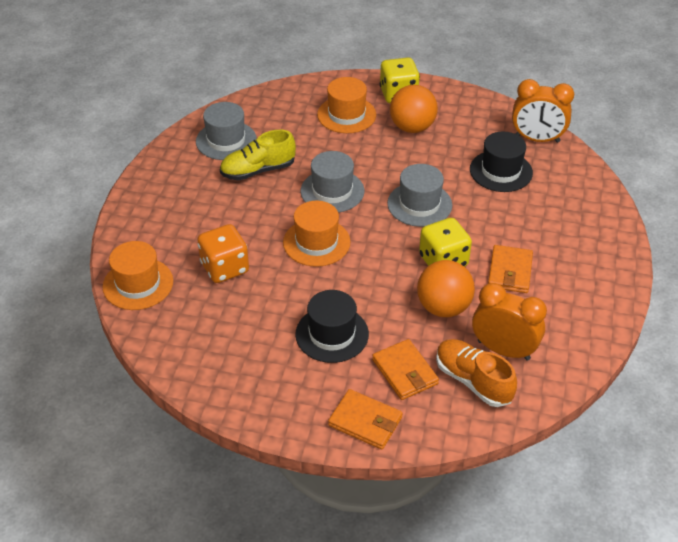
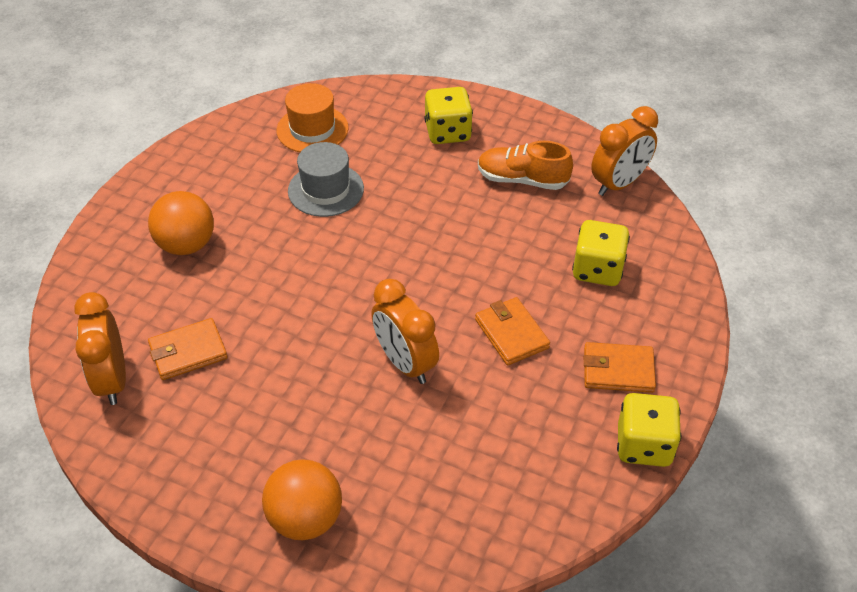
black hat: [295,290,369,363] [470,132,533,192] = 2 -> none = 0
grey hat: [196,102,257,160] [300,151,364,213] [387,164,452,227] = 3 -> [288,142,364,217] = 1
orange clock: [472,283,547,360] [512,79,574,143] = 2 -> [74,292,126,405] [372,279,439,384] [591,106,658,196] = 3
orange dice: [197,224,249,283] = 1 -> none = 0
orange hat: [103,241,173,310] [283,201,351,267] [317,77,376,133] = 3 -> [277,83,349,152] = 1
yellow dice: [380,57,420,103] [419,218,472,267] = 2 -> [424,87,473,144] [572,220,630,286] [617,393,681,467] = 3
yellow shoe: [220,130,296,180] = 1 -> none = 0

